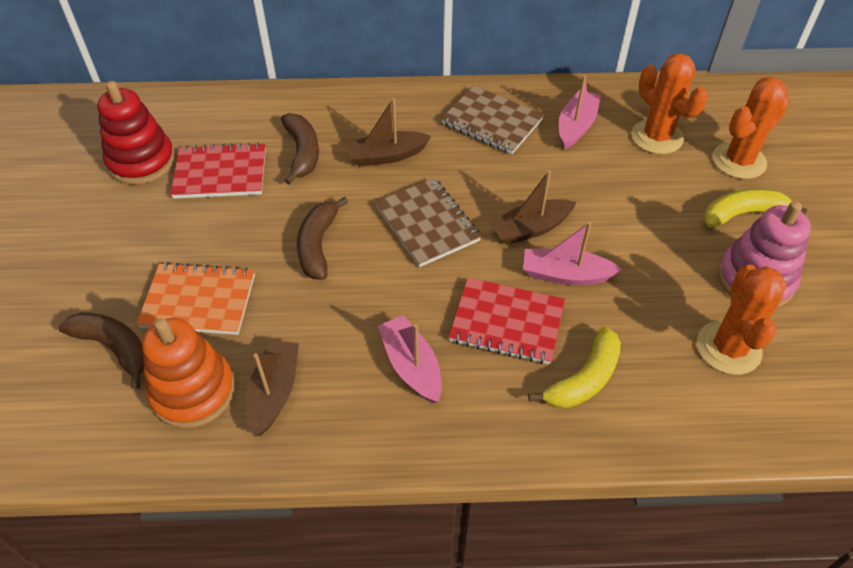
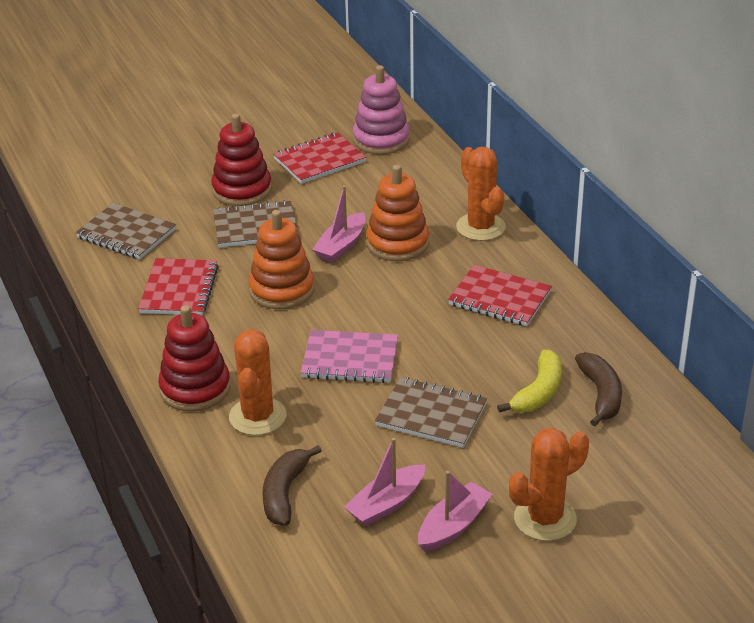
brown banana: [58,312,144,389] [281,113,319,185] [297,197,348,280] = 3 -> [262,445,322,526] [575,352,622,426] = 2
brown boat: [245,340,299,436] [346,98,431,167] [490,170,576,245] = 3 -> none = 0
brown notebook: [375,178,481,267] [441,85,544,154] = 2 -> [75,203,176,259] [213,200,299,248] [375,377,487,448] = 3
orange notebook: [137,262,255,335] = 1 -> none = 0
orange stacking toy: [142,318,235,429] = 1 -> [249,210,315,309] [366,165,429,261] = 2
pink notebook: none = 0 -> [301,330,398,383] = 1
red notebook: [171,142,266,199] [449,278,565,364] = 2 -> [138,258,219,316] [273,132,366,184] [448,265,552,326] = 3
red stacking toy: [97,81,175,185] = 1 -> [158,305,231,412] [211,114,272,206] = 2
yellow banana: [528,327,621,409] [704,189,807,228] = 2 -> [497,350,562,413] = 1

